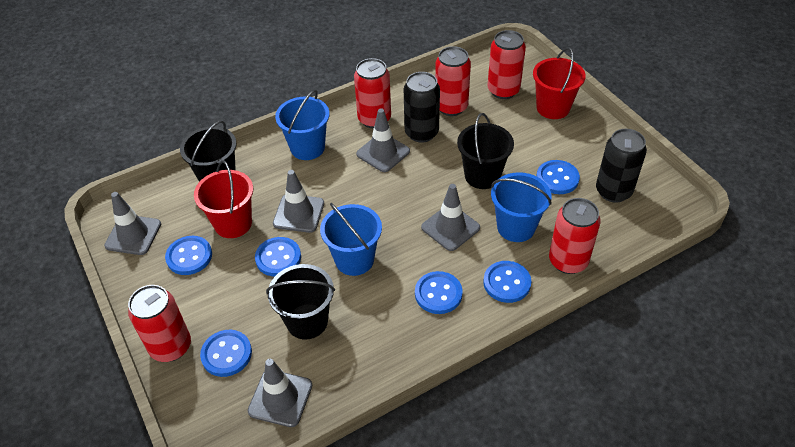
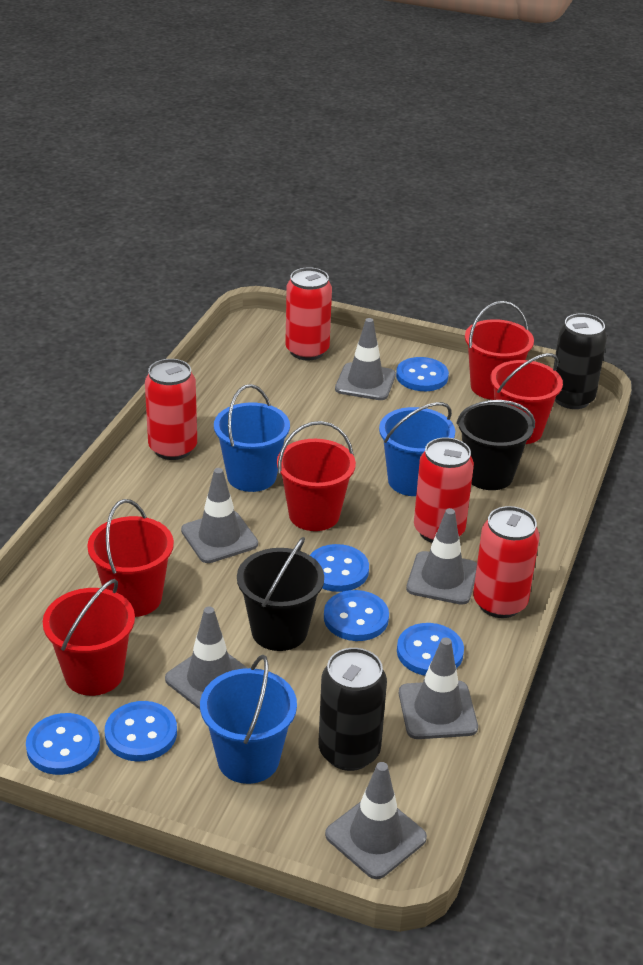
black bucket: [180,120,237,182] [266,264,335,339] [457,113,514,189] = 3 -> [237,537,324,651] [456,400,535,490] = 2
grey traffic cone: [104,192,161,255] [248,359,312,427] [273,170,324,233] [356,108,410,172] [421,184,480,251] = 5 -> [165,606,247,710] [181,468,258,563] [325,762,427,879] [335,318,396,400] [399,638,478,739] [406,508,477,605] = 6
red bucket: [194,160,253,238] [533,47,586,119] = 2 -> [43,579,135,696] [87,499,174,617] [277,421,356,531] [465,301,534,400] [490,353,563,444] = 5
red can: [128,285,191,362] [354,58,391,128] [435,46,471,116] [488,30,526,99] [549,198,601,274] = 5 -> [145,359,197,460] [285,267,332,360] [414,437,474,543] [473,506,539,618] = 4

